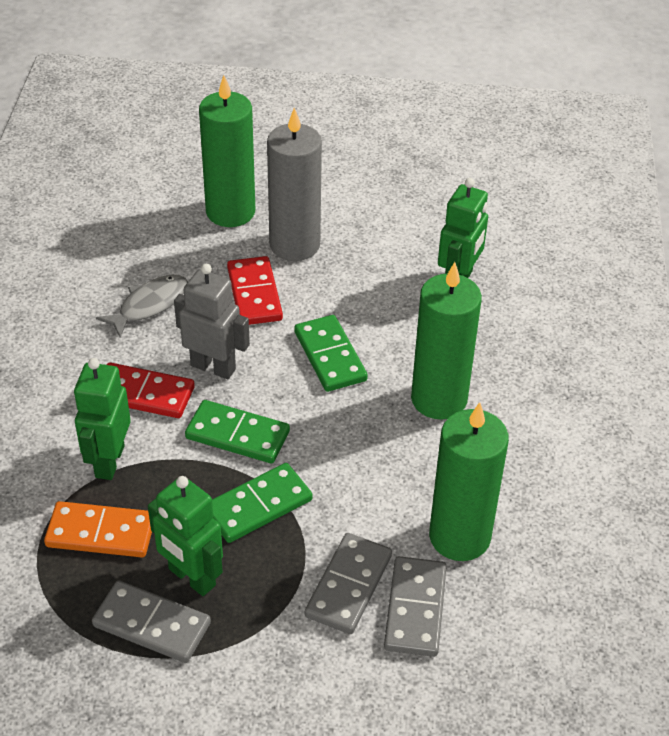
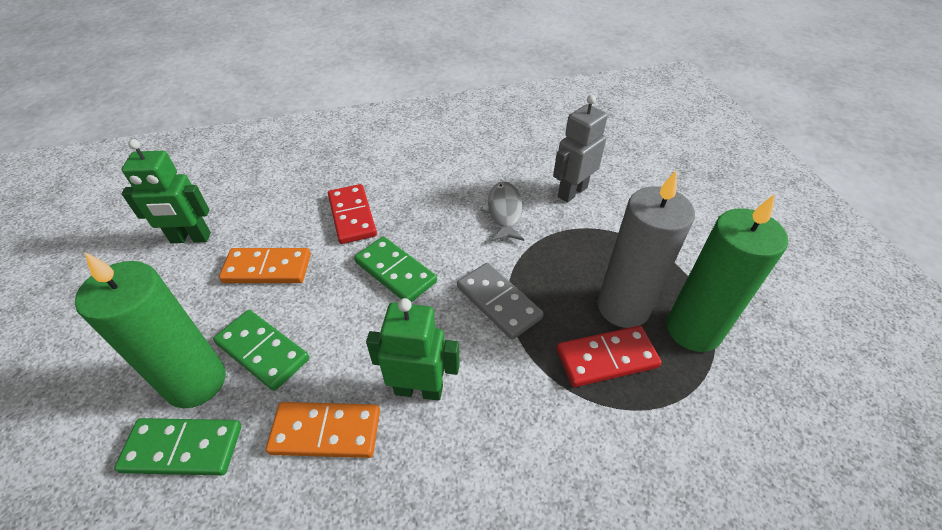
green candle: [199,76,255,227] [411,262,482,420] [429,402,509,561] = 3 -> [75,252,226,408] [667,194,788,352] = 2
green robot: [74,358,131,480] [148,476,223,596] [438,178,488,278] = 3 -> [121,139,211,243] [366,298,460,401] = 2
grey domino: [92,581,211,663] [305,533,392,634] [384,556,447,657] = 3 -> [457,263,544,340] = 1
orange domino: [44,501,152,558] = 1 -> [219,248,311,283] [266,402,380,458] = 2

